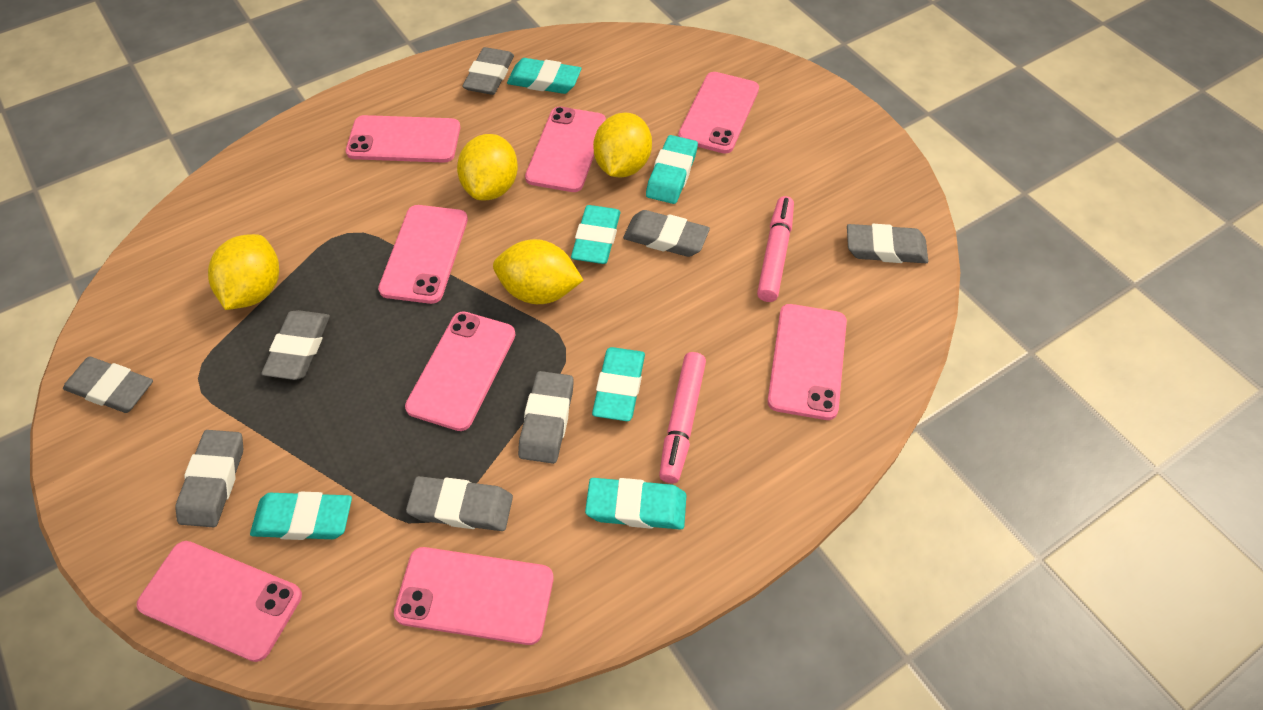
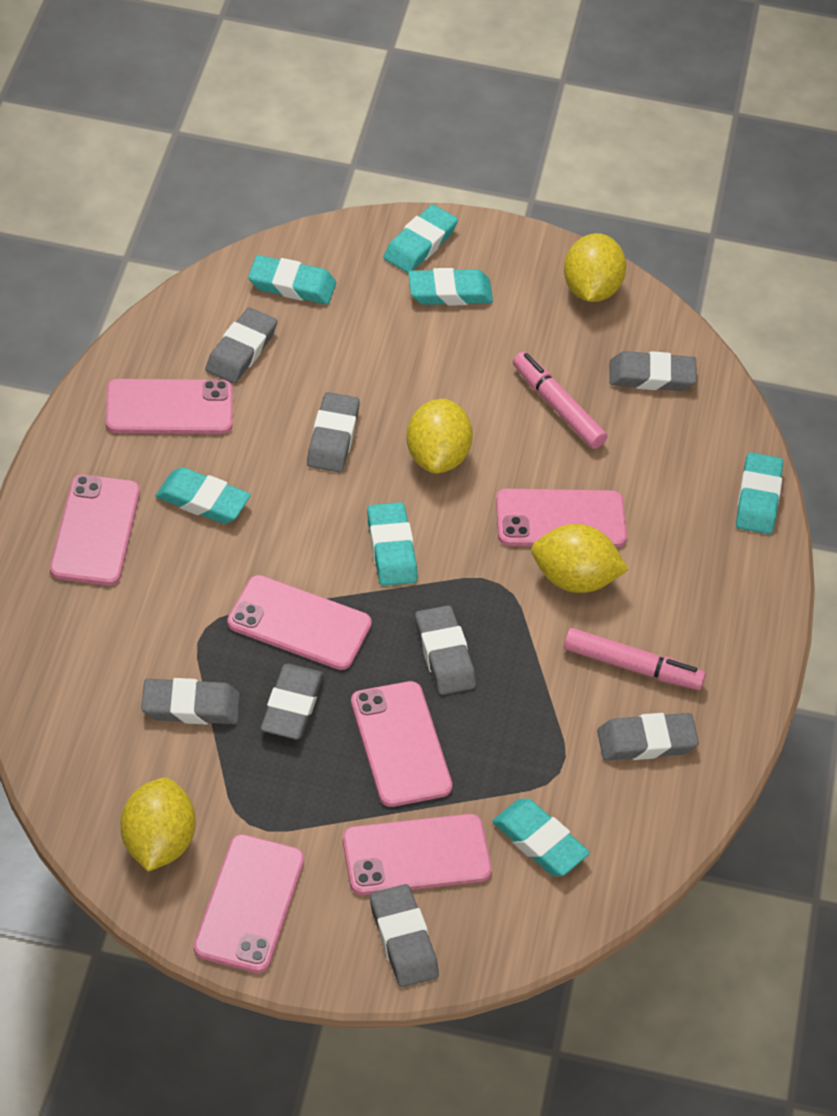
pink phone: [137,541,302,662] [346,115,460,163] [378,205,468,304] [394,547,553,645] [405,311,516,431] [525,107,606,192] [678,72,759,154] [767,304,847,420] = 8 -> [50,475,140,586] [106,379,233,434] [194,834,304,973] [227,575,372,670] [343,814,492,895] [351,681,452,807] [496,489,627,548] = 7
turquoise eraser: [250,492,352,540] [507,58,582,94] [571,205,621,264] [585,478,687,530] [592,347,645,421] [646,135,698,204] = 6 -> [156,467,251,524] [248,255,336,304] [367,502,417,586] [383,204,458,273] [408,268,493,306] [492,799,590,876] [736,452,783,534] = 7

